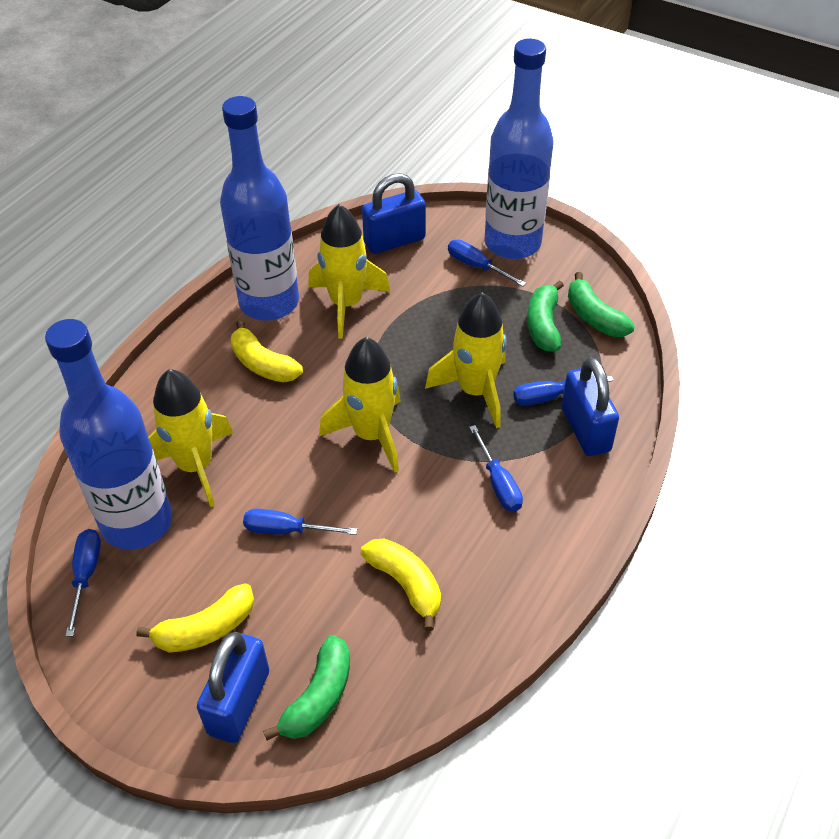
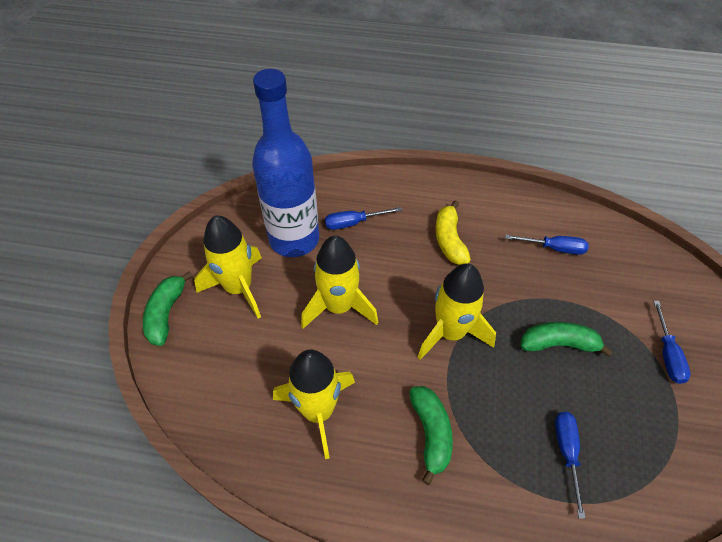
blue bottle: [45,319,172,550] [220,96,299,320] [485,39,553,259] = 3 -> [252,69,319,257] = 1
blue padlock: [197,632,269,743] [362,173,426,254] [562,357,619,456] = 3 -> none = 0
blue screwdriver: [65,529,101,637] [243,509,357,535] [448,240,526,286] [469,425,523,512] [513,376,614,406] = 5 -> [325,207,402,230] [505,235,589,255] [555,412,586,519] [653,301,691,384] = 4
yellow banana: [136,584,254,653] [231,320,303,383] [360,538,441,631] = 3 -> [436,200,471,265] = 1

